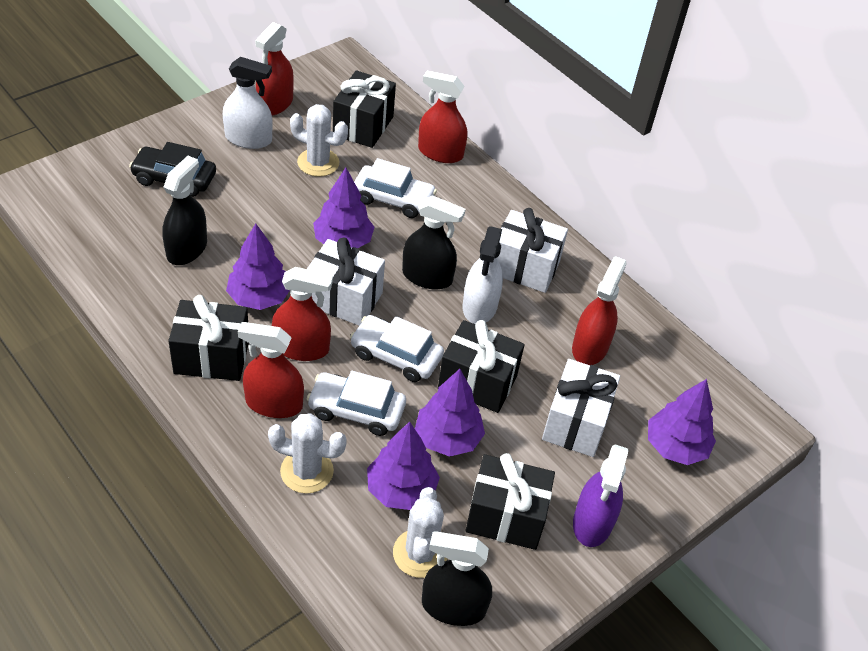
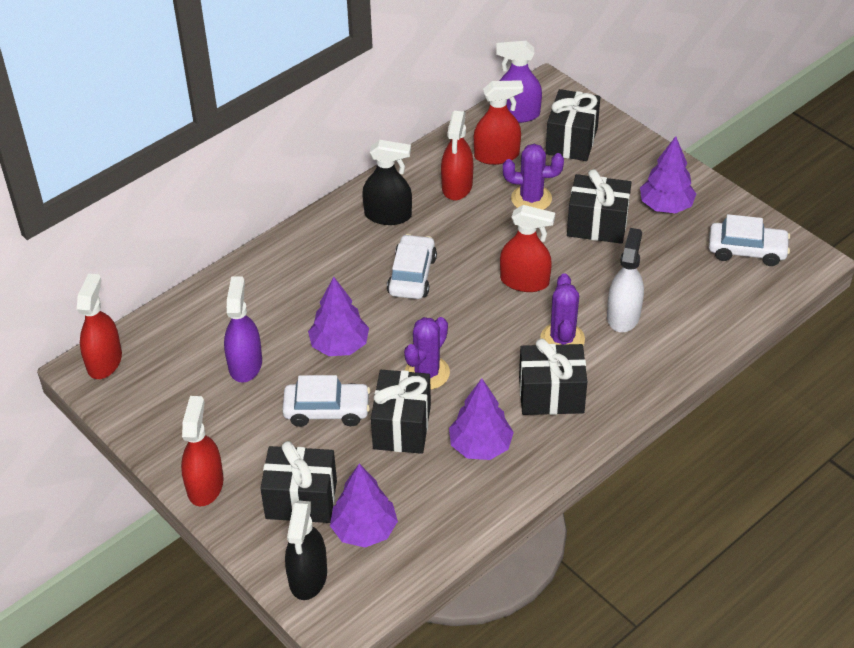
black car: [129,142,216,197] = 1 -> none = 0
black gift: [168,295,249,381] [333,70,396,148] [438,320,525,413] [465,453,555,550] = 4 -> [260,441,337,523] [371,370,431,454] [519,338,587,415] [546,89,600,161] [567,169,631,244] = 5
black spray bottle: [163,156,207,265] [402,195,465,289] [422,531,492,626] = 3 -> [285,500,327,600] [362,140,412,225] = 2
purple cactus: none = 0 -> [404,317,450,390] [503,144,564,210] [540,273,585,345] = 3
purple spray bottle: [573,444,628,547] = 1 -> [224,276,262,383] [496,41,542,123] = 2
purple tree: [226,223,290,310] [313,167,375,248] [367,422,440,510] [415,369,485,457] [648,379,716,465] = 5 -> [308,277,369,356] [330,464,398,548] [449,378,514,460] [640,136,696,213] = 4
white cactus: [268,413,347,494] [290,104,348,177] [393,487,447,578] = 3 -> none = 0
white gift: [307,237,385,326] [497,208,568,293] [542,359,620,457] = 3 -> none = 0
white spray bottle: [223,57,273,149] [463,226,503,324] = 2 -> [607,228,644,332] = 1

